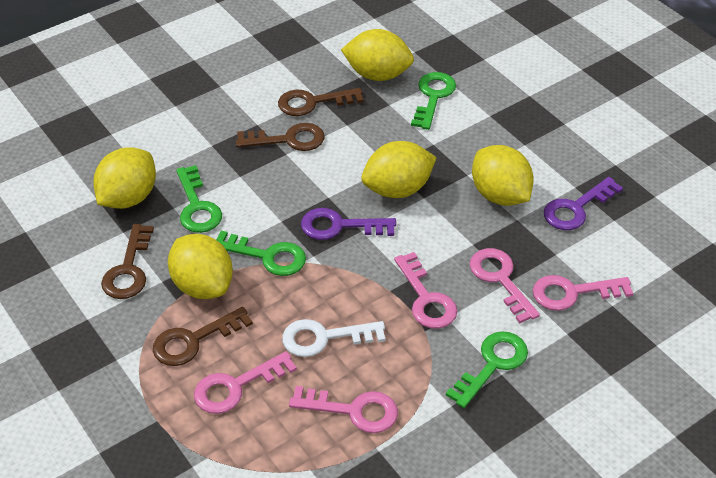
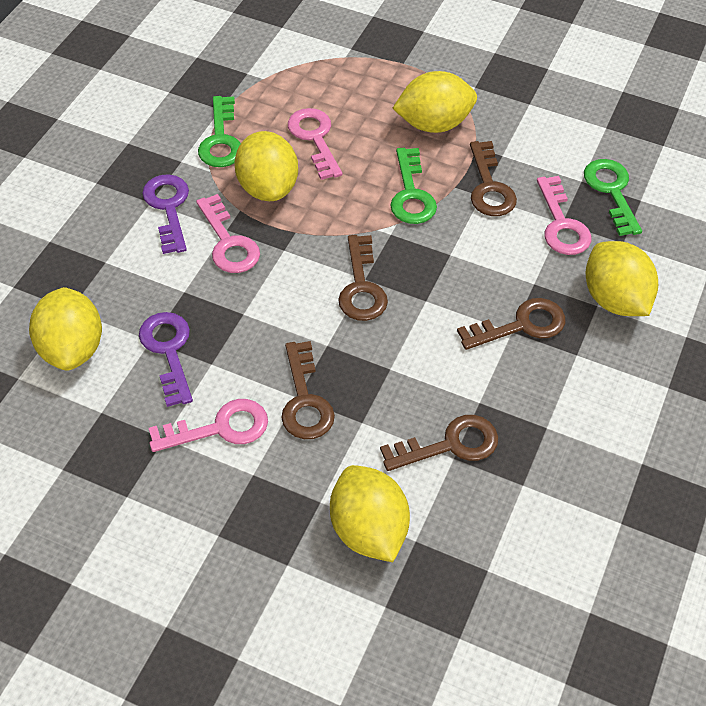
brown key: [101,224,154,299] [153,307,253,366] [236,123,325,151] [278,88,363,116] = 4 -> [281,341,335,439] [338,235,388,321] [380,415,498,471] [457,298,565,350] [470,141,517,216] = 5
green key: [176,165,222,233] [215,231,306,276] [411,72,456,130] [446,331,528,408] = 4 -> [198,96,241,167] [390,148,437,224] [584,159,642,236] = 3
pink key: [194,351,297,414] [289,386,398,433] [394,252,457,329] [470,248,540,323] [533,275,633,311] = 5 -> [149,399,268,452] [196,194,260,273] [288,108,342,180] [537,176,591,255] = 4
white key: [282,319,385,357] = 1 -> none = 0

